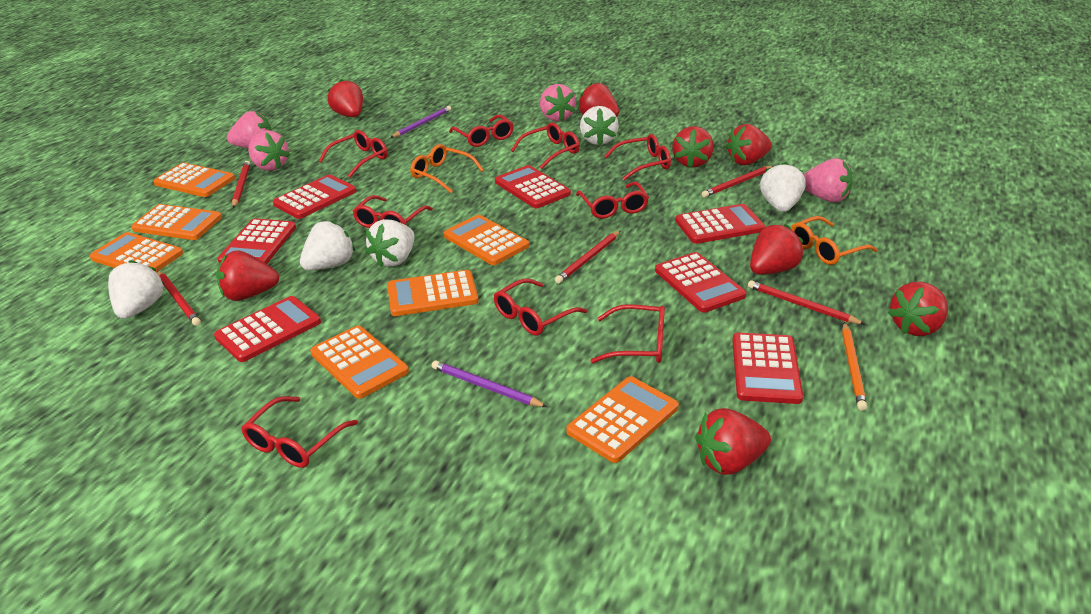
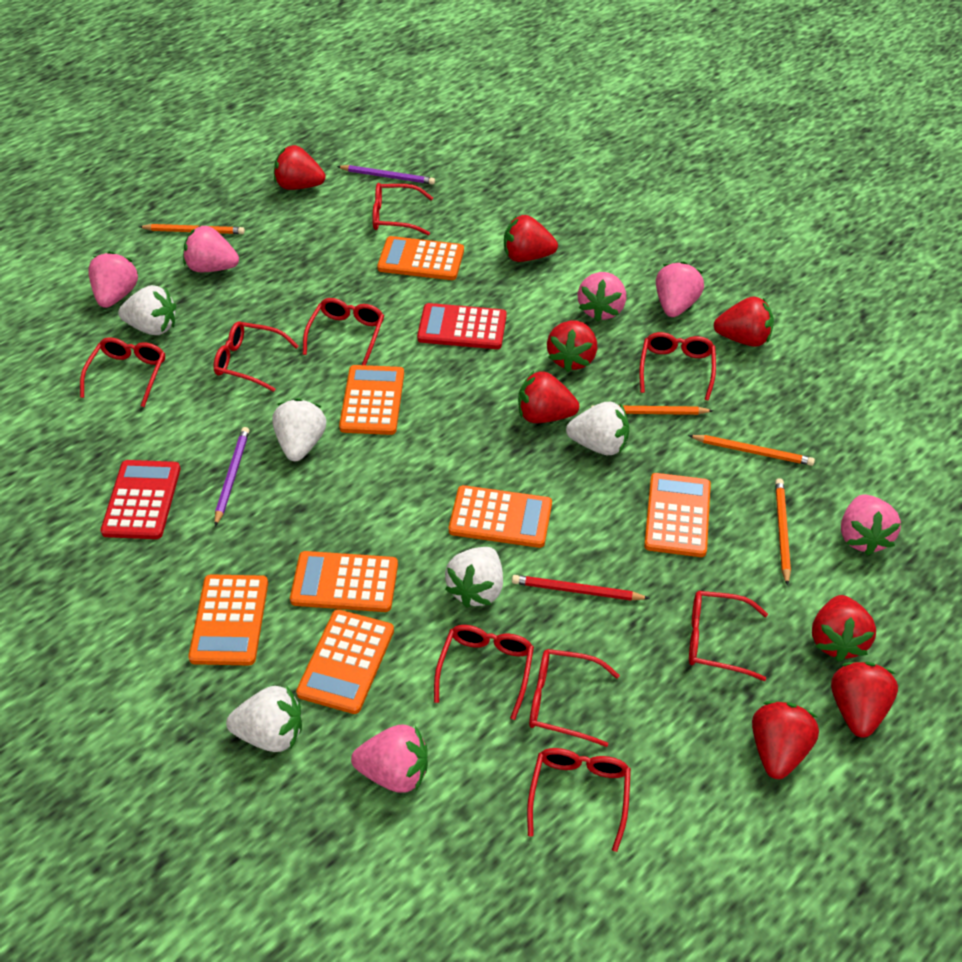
orange glasses: [410,144,484,193] [791,216,878,265] = 2 -> none = 0
orange pencil: [842,322,867,411] = 1 -> [139,224,245,234] [591,405,713,415] [688,435,815,466] [775,478,791,586] = 4
pink strawberry: [227,111,272,148] [248,130,290,171] [540,84,576,121] [803,158,853,202] = 4 -> [88,251,138,308] [183,225,239,272] [351,725,428,793] [577,272,626,322] [656,261,704,317] [841,495,901,556] = 6
red calculator: [214,296,321,362] [217,218,296,264] [273,174,357,219] [495,165,571,208] [655,252,746,313] [676,204,766,244] [732,333,803,404] = 7 -> [101,460,181,539] [417,303,507,349] = 2
red pencil: [158,271,201,326] [232,161,250,208] [555,230,621,283] [702,166,773,197] [748,280,866,325] = 5 -> [512,575,650,601] = 1

